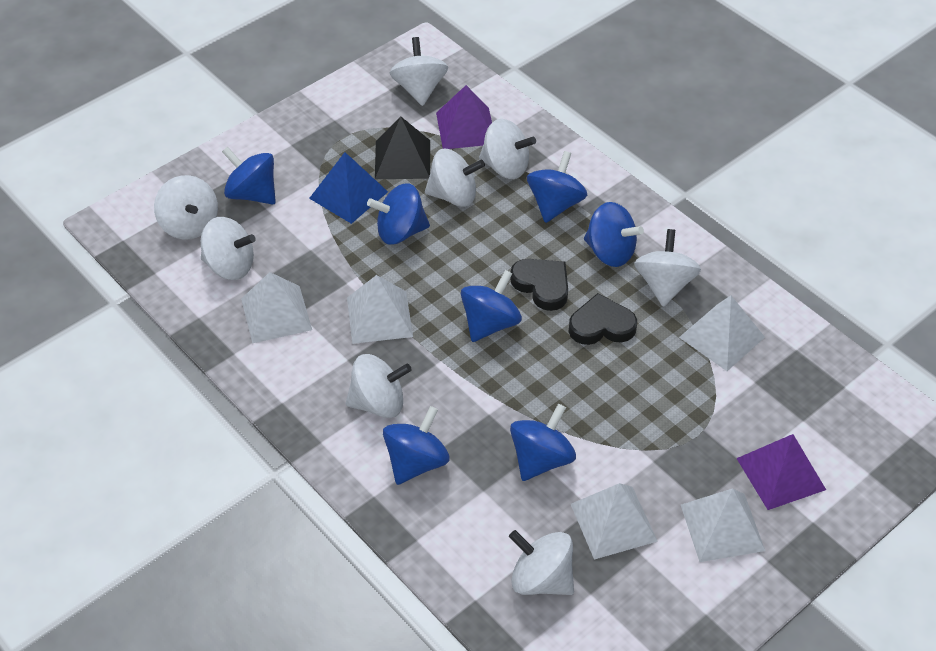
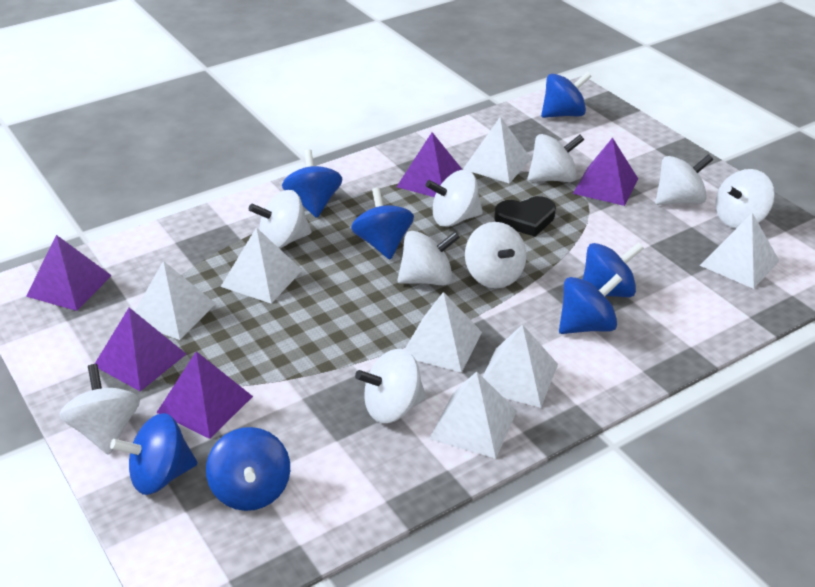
black heart: [510,259,568,311] [569,293,637,345] = 2 -> [494,196,556,237] = 1
black pyramid: [375,116,430,179] = 1 -> none = 0
blue pyramid: [309,152,388,224] = 1 -> none = 0
purple pyramid: [436,85,492,149] [736,434,826,510] = 2 -> [26,235,112,311] [95,308,186,391] [156,351,253,439] [397,132,463,197] [573,138,638,206] = 5
white pyramid: [241,272,312,343] [347,275,413,344] [571,483,658,560] [679,296,765,371] [681,488,765,562] = 5 -> [134,261,216,340] [221,227,302,304] [404,292,482,373] [429,371,517,459] [463,116,531,183] [483,324,558,408] [699,213,779,289] = 7
white spinning top: [154,175,218,240] [201,217,256,280] [345,354,412,418] [390,37,448,106] [425,149,485,207] [479,119,536,179] [509,530,574,595] [634,229,701,307] = 8 -> [59,364,140,455] [249,190,312,249] [355,349,426,423] [397,231,460,285] [426,170,483,227] [465,222,527,288] [528,134,584,182] [655,154,713,205] [715,169,775,228] = 9

